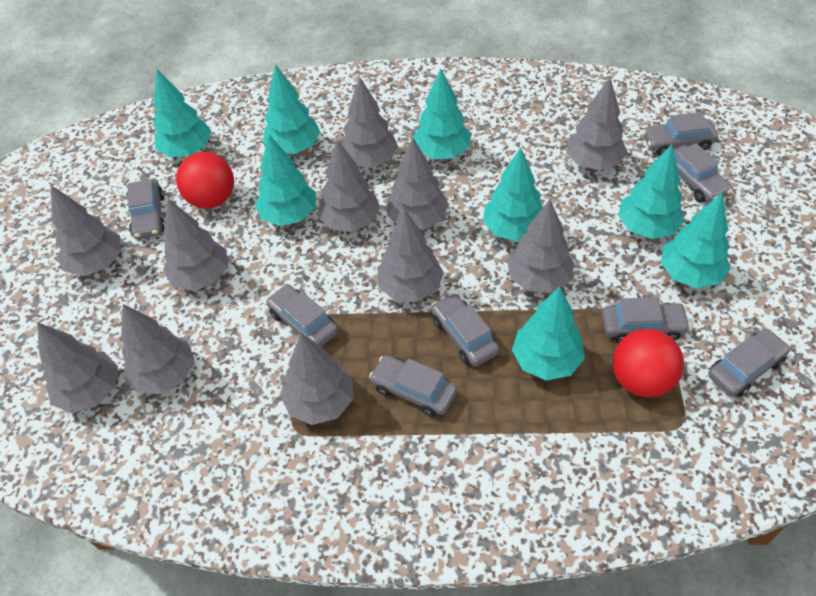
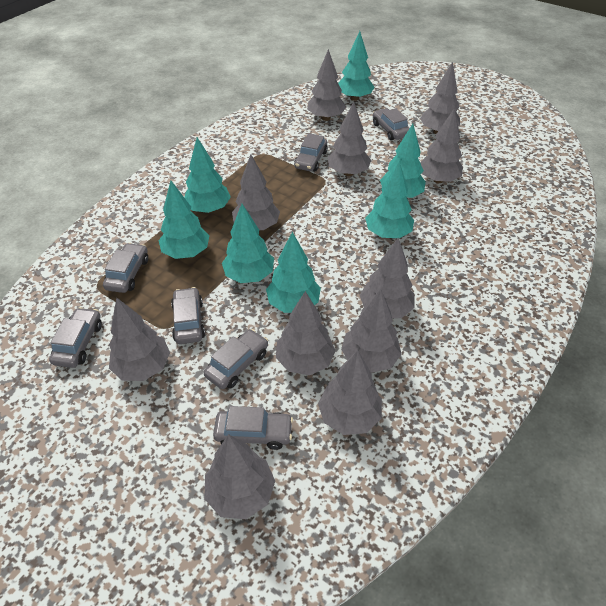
grey car: [128,179,165,239] [266,284,338,347] [369,355,457,417] [431,293,500,366] [602,297,691,343] [643,112,718,156] [674,143,733,203] [708,328,790,397] = 8 -> [49,307,102,368] [103,243,148,293] [171,287,205,344] [204,329,268,389] [213,406,293,450] [294,133,328,171] [373,108,410,140] = 7
red ball: [176,152,234,209] [612,329,684,398] = 2 -> none = 0
turquoise tree: [153,69,211,157] [255,135,316,226] [263,64,320,154] [413,69,471,159] [483,147,543,241] [512,286,585,381] [618,144,685,239] [661,193,731,288] = 8 -> [158,181,209,259] [184,137,231,213] [222,204,274,283] [266,232,321,313] [338,31,375,101] [365,161,414,238] [380,124,426,198] = 7

